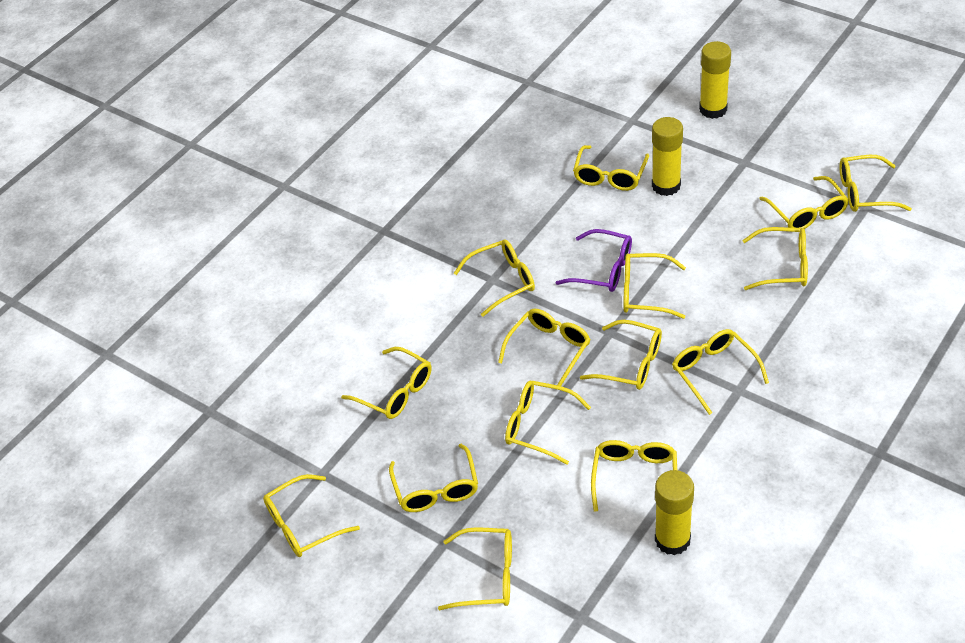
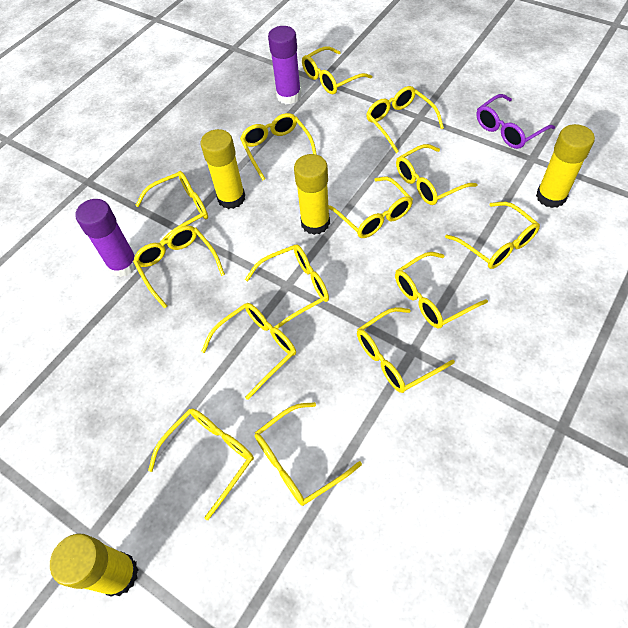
purple glue stick: none = 0 -> [75,199,136,277] [268,26,301,104] = 2
yellow glasses: [263,474,360,557] [341,347,431,419] [389,444,478,512] [438,527,512,610] [454,239,535,317] [498,309,591,386] [505,380,591,464] [573,145,649,191] [580,320,662,390] [591,440,677,511] [623,253,686,319] [672,329,769,415] [742,227,808,290] [759,176,849,229] [840,155,912,212] = 15 -> [133,226,225,309] [135,171,208,243] [148,408,254,520] [201,303,296,400] [240,113,317,180] [245,244,329,329] [255,402,362,506] [302,46,372,95] [328,177,413,238] [357,307,455,393] [366,86,444,153] [395,252,488,328] [396,144,478,205] [445,202,540,269] = 14
yellow glue stick: [652,117,683,196] [655,470,694,555] [699,41,731,119] = 3 -> [50,534,139,597] [201,129,245,209] [294,154,330,235] [536,124,595,208] = 4

